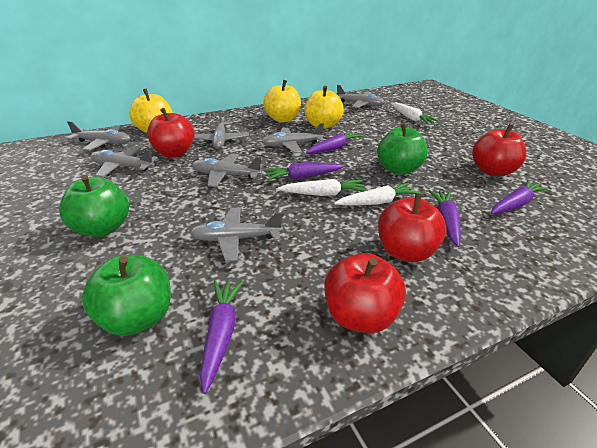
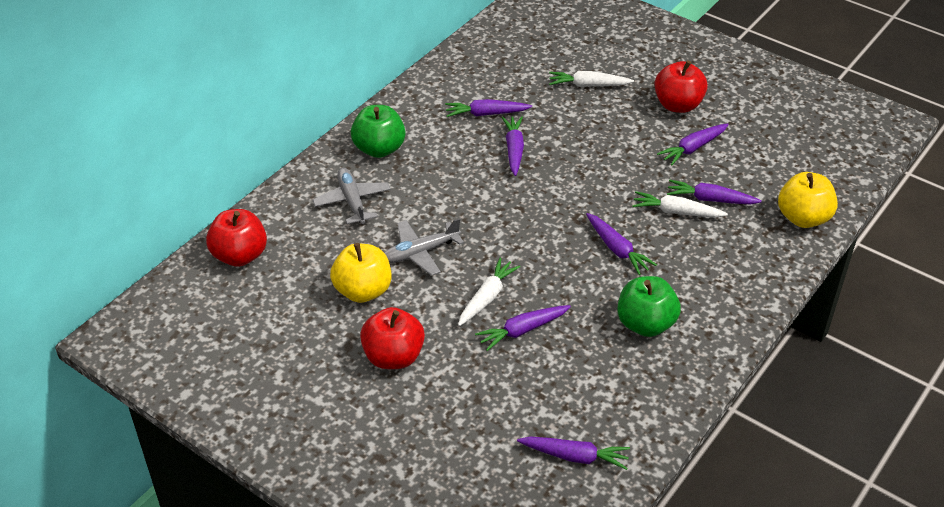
green apple: [59,175,129,237] [82,255,171,336] [377,122,428,175] = 3 -> [351,105,406,158] [617,276,681,337] = 2
grey plane: [67,121,131,151] [90,146,158,177] [190,207,283,262] [192,153,262,187] [194,110,249,149] [262,123,324,153] [337,85,385,108] = 7 -> [312,168,391,224] [384,218,464,276] = 2
purple carrot: [200,280,243,394] [264,162,344,180] [306,131,363,154] [429,190,461,247] [491,180,549,214] = 5 -> [445,99,532,117] [475,305,571,351] [502,116,524,176] [517,436,630,470] [586,213,657,275] [657,123,729,165] [667,179,762,204] = 7
red apple: [147,108,195,157] [325,253,406,333] [378,193,447,262] [472,124,526,176] = 4 -> [206,209,267,267] [360,307,425,369] [654,60,708,113] = 3
yellow apple: [130,88,173,133] [263,80,301,122] [304,86,344,129] = 3 -> [330,243,391,303] [778,172,838,228] = 2

